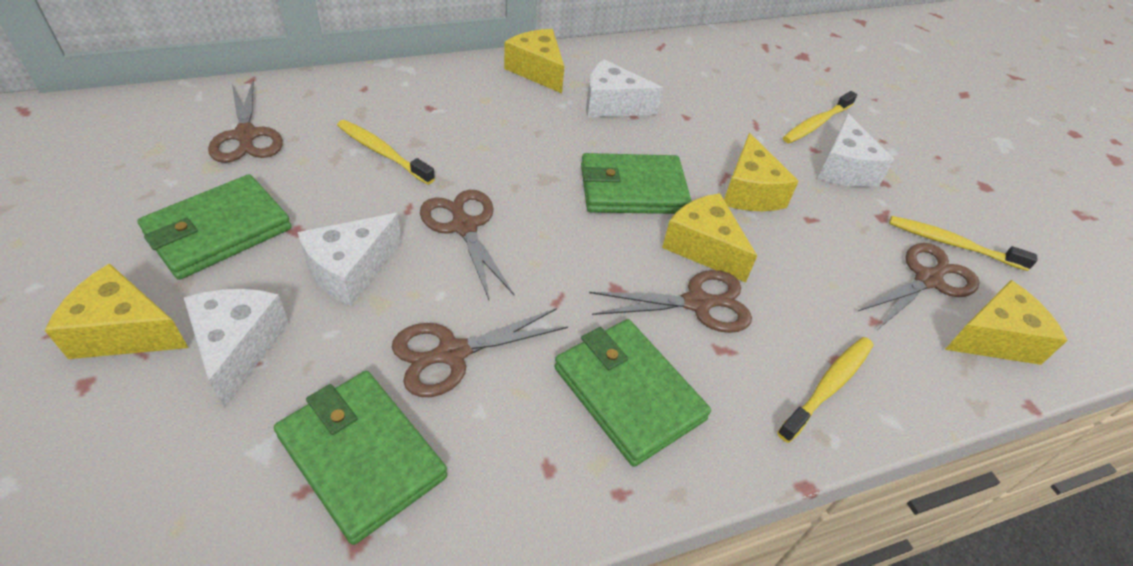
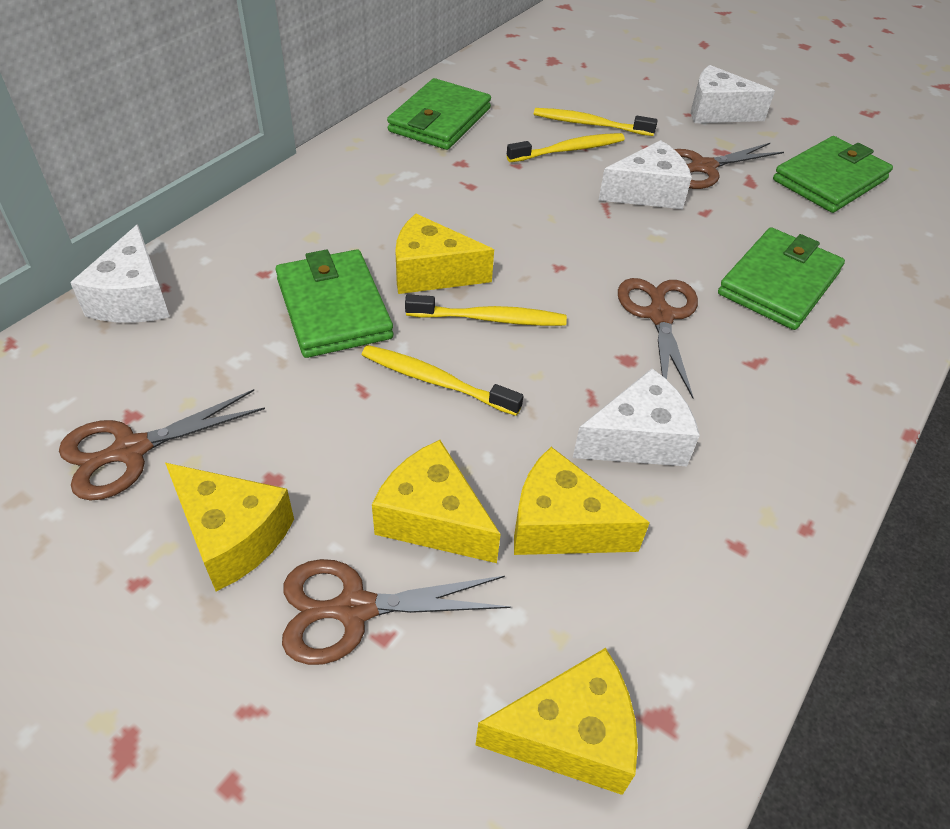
brown scissors: [208,80,283,163] [392,308,568,397] [420,190,514,300] [589,270,752,333] [857,243,980,329] = 5 -> [59,389,265,501] [282,559,511,665] [618,278,698,398] [674,142,784,189] = 4

